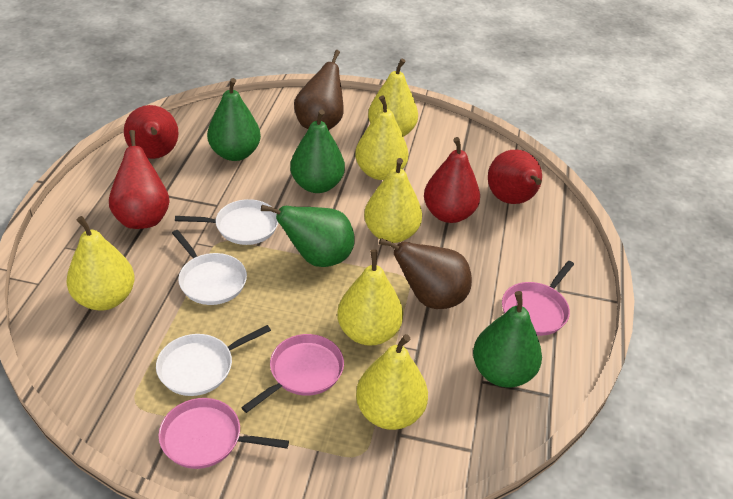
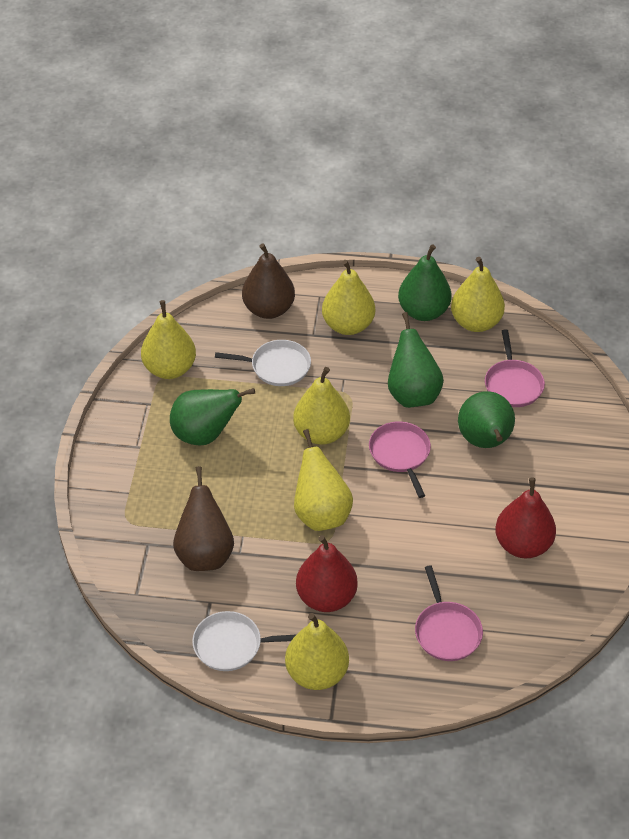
red pear: [109,130,170,229] [124,105,179,159] [424,137,480,223] [488,150,542,204] = 4 -> [296,535,358,612] [495,478,556,558] = 2
white pan: [156,325,271,396] [172,230,247,305] [175,199,278,245] = 3 -> [192,611,297,671] [215,340,311,386] = 2

